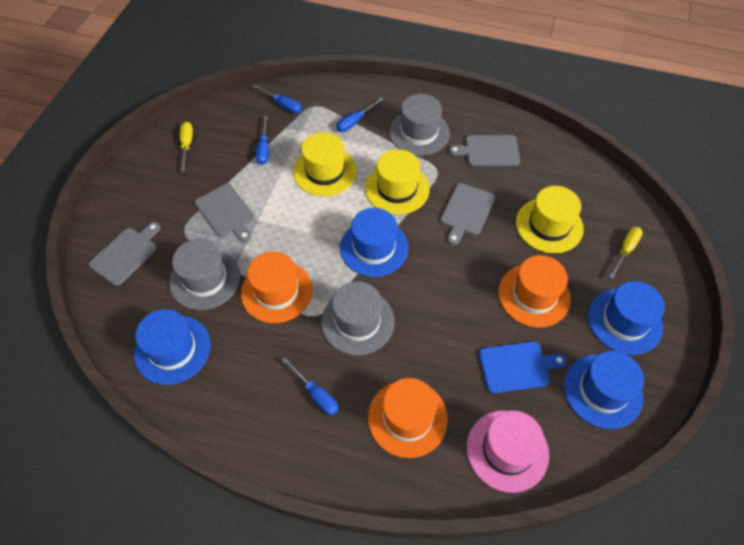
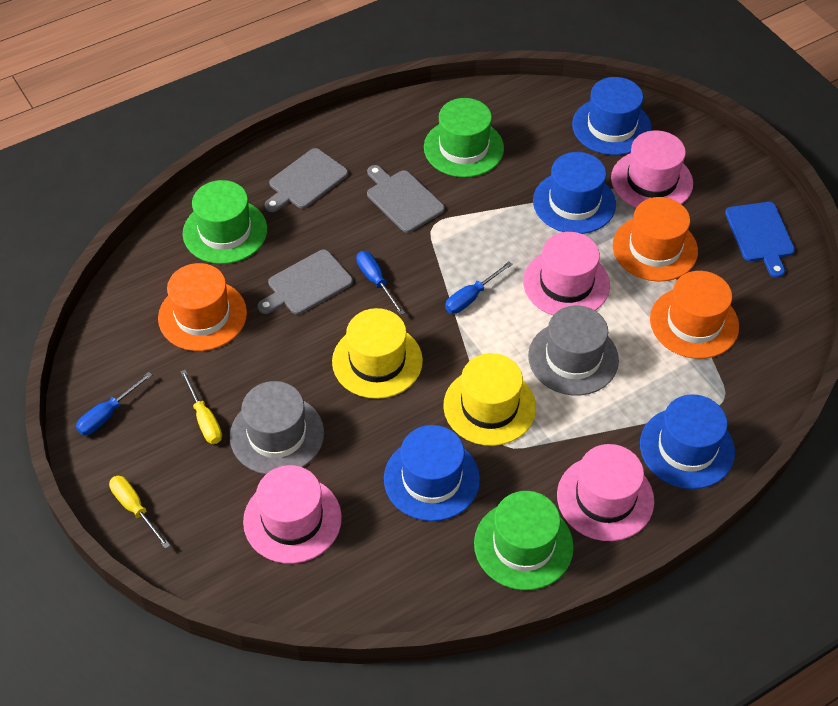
blue screwdriver: [253,85,302,114] [256,116,268,165] [282,357,339,416] [336,98,384,132] = 4 -> [76,372,152,435] [356,251,405,315] [445,261,513,314] = 3
green hat: none = 0 -> [183,180,267,264] [424,98,504,177] [474,491,574,590] = 3
grey cutting board: [88,222,160,286] [195,184,255,242] [440,183,495,245] [449,135,520,166] = 4 -> [258,249,353,315] [265,148,348,212] [367,165,445,233] = 3
grey hat: [169,239,240,310] [321,281,395,355] [389,94,450,156] = 3 -> [230,381,324,474] [528,306,619,395] = 2
pink hat: [467,410,549,493] = 1 -> [243,465,342,564] [523,232,610,315] [557,444,654,541] [611,130,693,208] = 4
yellow hat: [293,132,357,196] [365,149,430,215] [516,186,584,253] = 3 -> [332,308,423,399] [443,353,536,446] = 2

